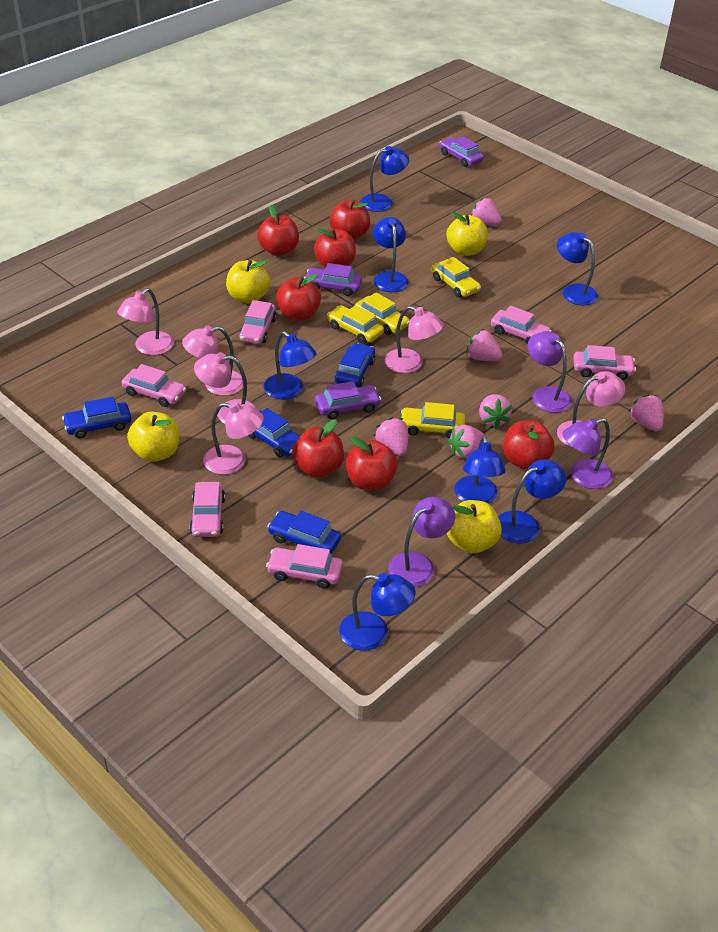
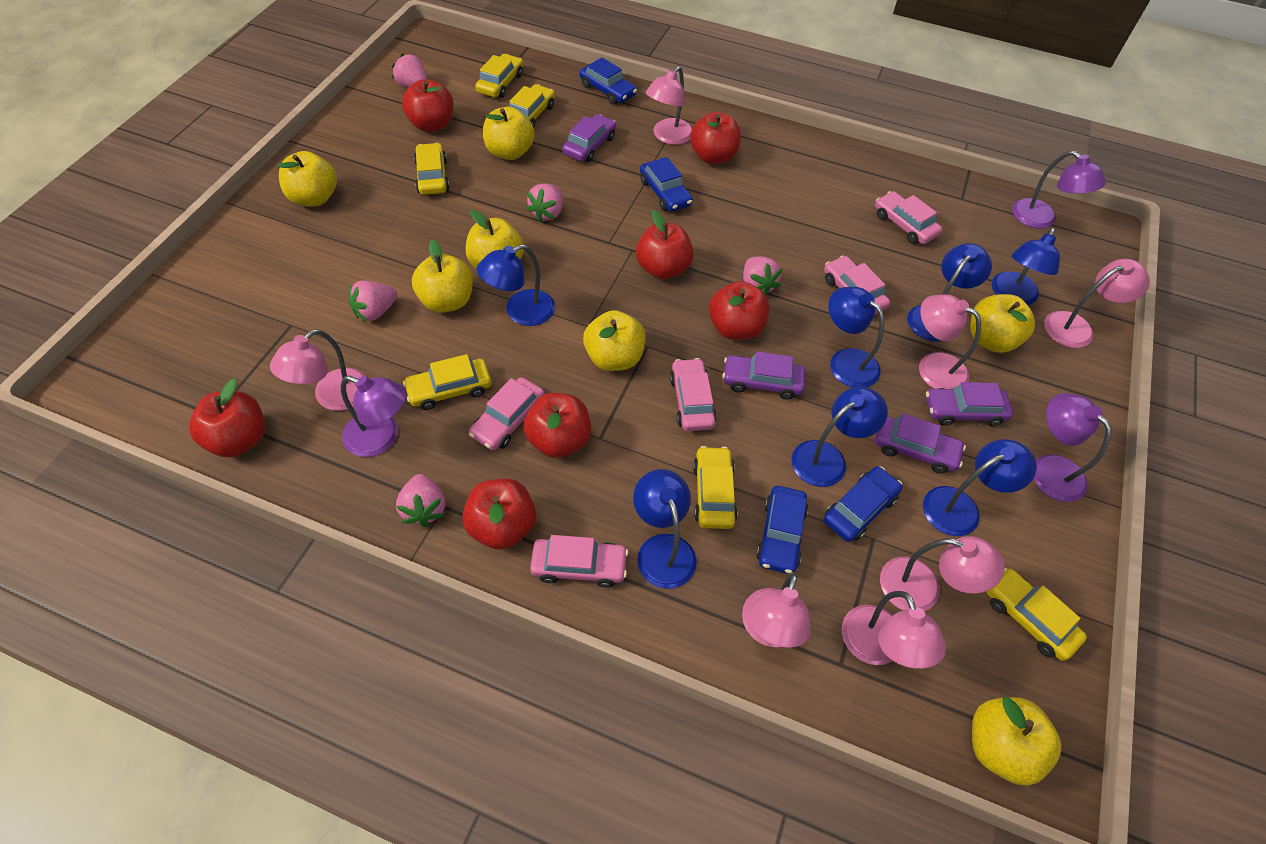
pink car: [122,364,186,407] [190,482,225,537] [239,300,277,344] [266,544,343,589] [491,306,551,345] [573,345,636,380] = 6 -> [469,377,545,450] [530,535,628,588] [670,358,717,431] [824,256,890,314] [875,191,942,244] = 5
pink lamp: [117,288,174,355] [182,325,243,396] [194,352,257,424] [203,402,264,475] [385,306,444,373] [557,371,625,448] = 6 -> [270,329,367,411] [646,66,692,145] [742,573,811,648] [842,591,946,669] [880,536,1005,611] [919,294,981,389] [1044,259,1150,348] = 7
pink strawberry: [374,417,408,456] [448,425,486,459] [466,329,502,361] [471,198,502,225] [479,394,512,429] [628,394,664,432] = 6 -> [349,280,397,322] [392,53,427,88] [396,474,445,527] [526,184,563,222] [743,256,783,296] = 5
purple car: [304,263,362,296] [315,381,381,419] [440,136,484,167] = 3 -> [562,114,616,162] [722,351,805,400] [875,413,966,474] [926,382,1013,427] = 4
yellow apple: [127,412,179,462] [226,260,270,304] [446,212,488,256] [447,500,502,554] = 4 -> [278,151,337,207] [412,239,473,313] [466,210,524,269] [483,107,535,160] [583,310,646,371] [971,294,1035,353] [972,697,1062,786] = 7
yellow car: [327,305,384,344] [355,292,410,335] [401,402,465,438] [432,257,481,298] = 4 -> [403,354,492,410] [414,143,450,195] [475,54,523,98] [509,84,555,128] [693,446,738,529] [986,568,1087,661] = 6

